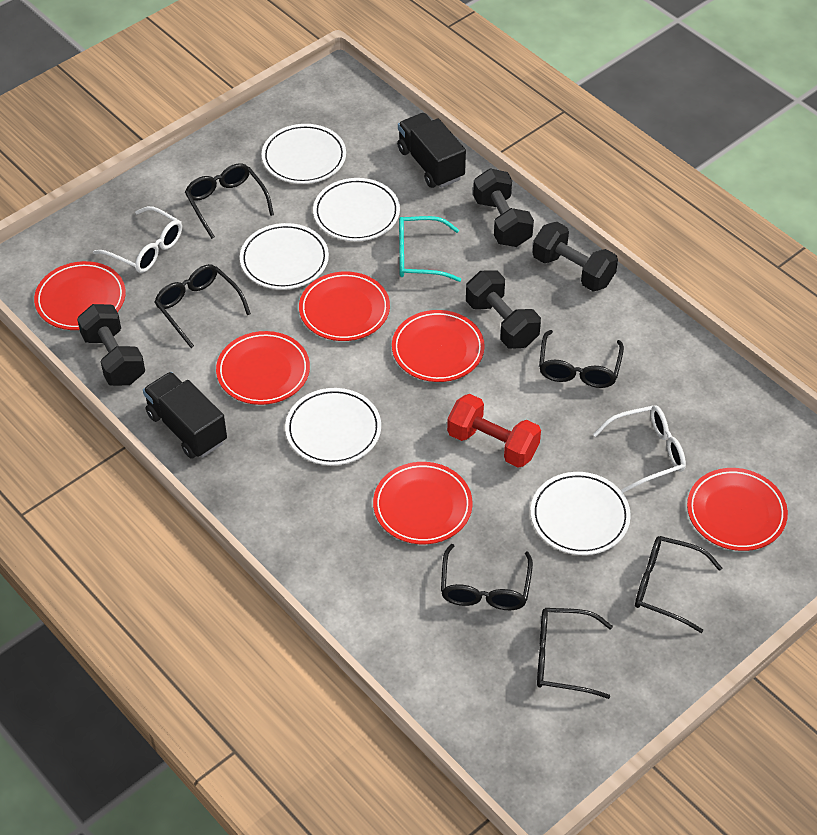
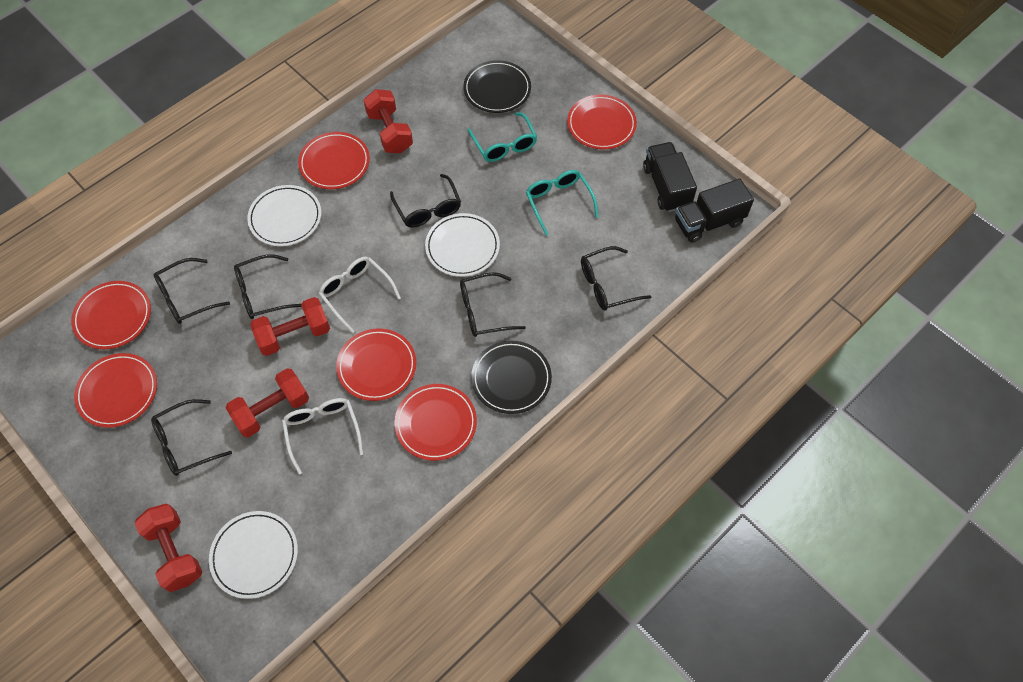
black dumbbell: [77,304,145,386] [466,270,541,349] [473,169,534,247] [533,222,618,291] = 4 -> none = 0
black plate: none = 0 -> [463,60,531,113] [471,341,552,414] = 2
red dumbbell: [447,394,541,468] = 1 -> [135,504,202,592] [226,368,309,437] [250,297,330,356] [364,89,413,153] = 4
turquoise glasses: [399,216,461,282] = 1 -> [467,112,537,162] [526,170,599,236] = 2
white plate: [240,223,329,290] [262,124,346,184] [285,388,381,465] [313,178,400,241] [531,472,631,555] = 5 -> [209,511,298,599] [247,185,321,246] [425,213,500,277] = 3

